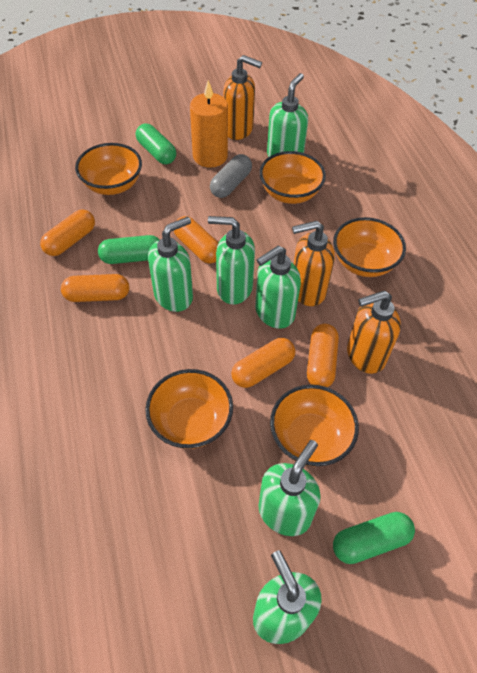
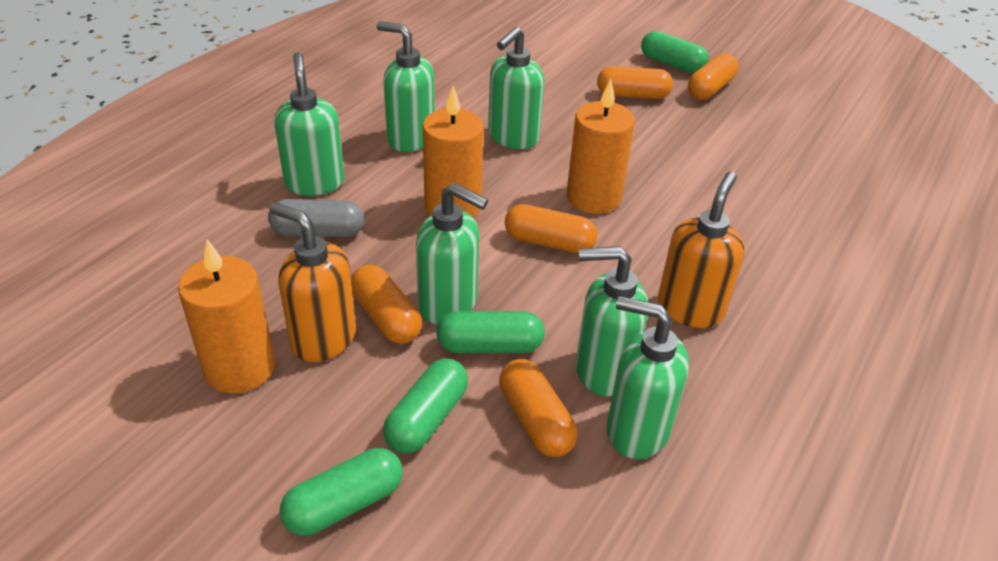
green capsule: [98,235,160,264] [136,123,176,164] [333,512,415,564] = 3 -> [280,448,403,536] [383,358,468,453] [436,311,545,353] [641,31,708,73] = 4
orange bowl: [75,143,142,195] [145,369,233,449] [259,151,326,204] [270,385,359,466] [333,217,406,277] = 5 -> none = 0
orange candle: [190,80,228,168] = 1 -> [178,239,275,394] [422,86,484,217] [567,79,635,214] = 3
orange soap dispenser: [223,55,262,140] [292,221,335,306] [347,291,401,374] = 3 -> [269,202,356,362] [658,171,744,328] = 2

